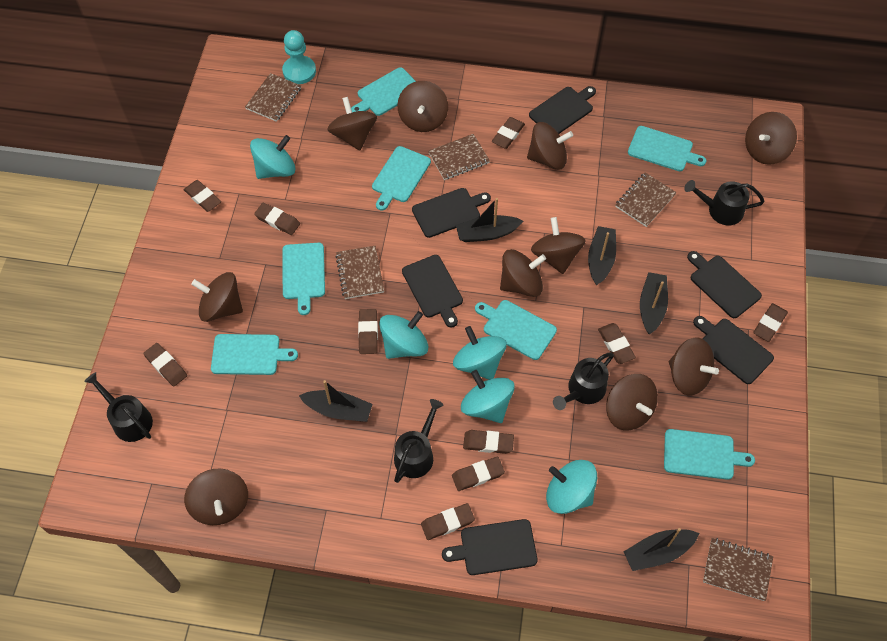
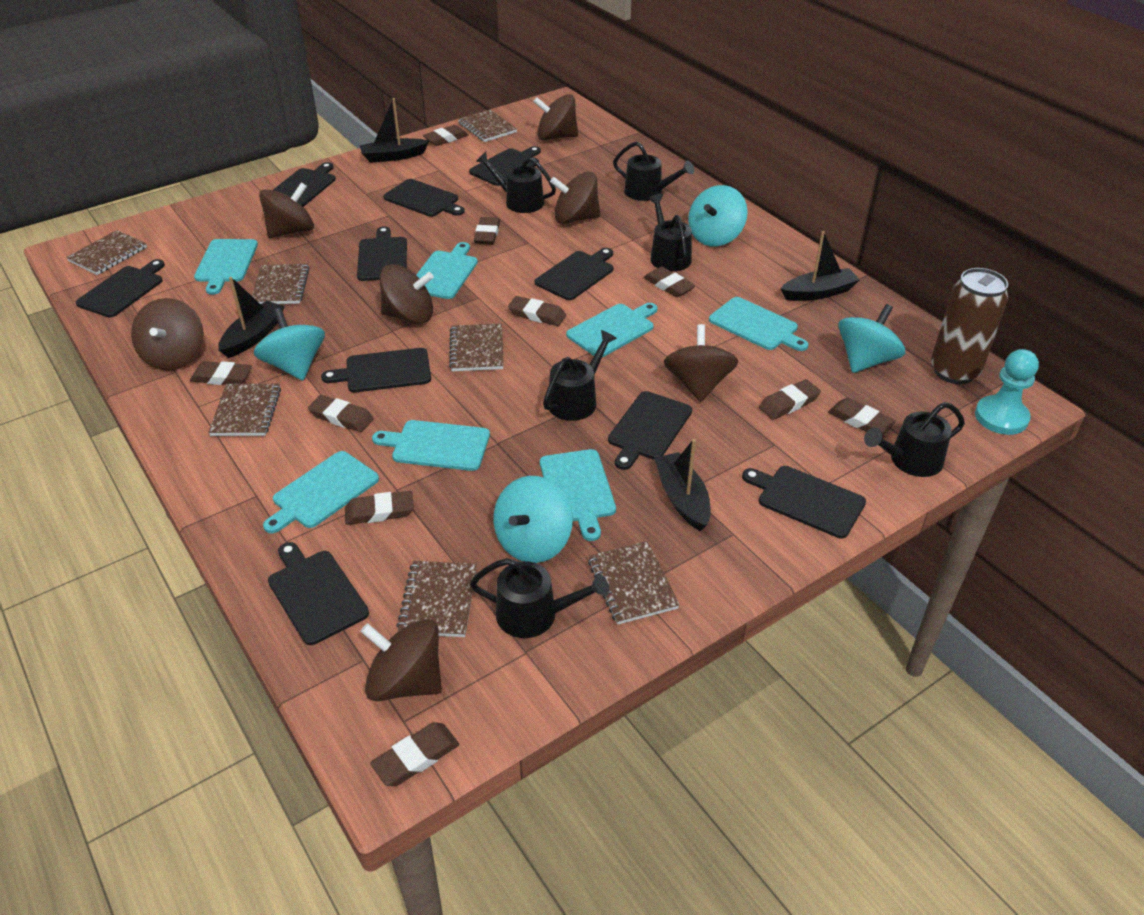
black boat: [299,380,373,422] [456,198,523,242] [588,226,616,285] [623,528,699,571] [640,272,668,334] = 5 -> [218,277,285,358] [360,98,429,163] [654,439,711,531] [781,231,860,301] = 4
black cutting board: [402,255,463,328] [412,188,491,238] [442,519,538,575] [529,86,596,134] [687,251,762,318] [693,316,774,384] = 6 -> [75,259,165,318] [268,542,369,645] [273,162,336,207] [321,348,431,392] [357,226,407,281] [383,179,465,217] [469,146,541,186] [535,248,613,300] [608,391,692,470] [742,466,866,538] = 10
black watering can: [84,372,153,442] [394,399,443,483] [553,352,614,410] [684,180,765,225] = 4 -> [470,558,609,638] [476,152,556,213] [543,330,617,421] [613,141,694,201] [648,194,692,272] [864,402,965,477] = 6
brown can: none = 0 -> [931,268,1008,384] = 1
brown notebook: [245,73,301,122] [335,246,384,299] [428,134,490,180] [615,173,677,227] [703,538,773,601] = 5 -> [66,230,147,275] [208,384,281,436] [252,264,309,304] [396,561,477,637] [449,323,504,371] [458,110,517,142] [588,541,680,625] = 7
brown spinning top: [184,468,248,525] [191,272,243,322] [327,97,377,151] [397,81,448,132] [500,249,546,297] [527,122,573,170] [531,217,586,274] [606,374,658,430] [669,337,719,396] [745,112,797,165] = 10 -> [131,298,204,370] [259,182,314,238] [360,619,442,701] [379,264,434,324] [533,94,578,140] [550,171,600,224] [664,324,738,402] = 7
turquoise spinning top: [250,135,295,179] [379,311,428,359] [453,326,507,380] [461,370,515,423] [546,460,597,514] = 5 -> [254,308,325,381] [493,476,573,563] [688,185,748,246] [838,304,905,373] = 4

